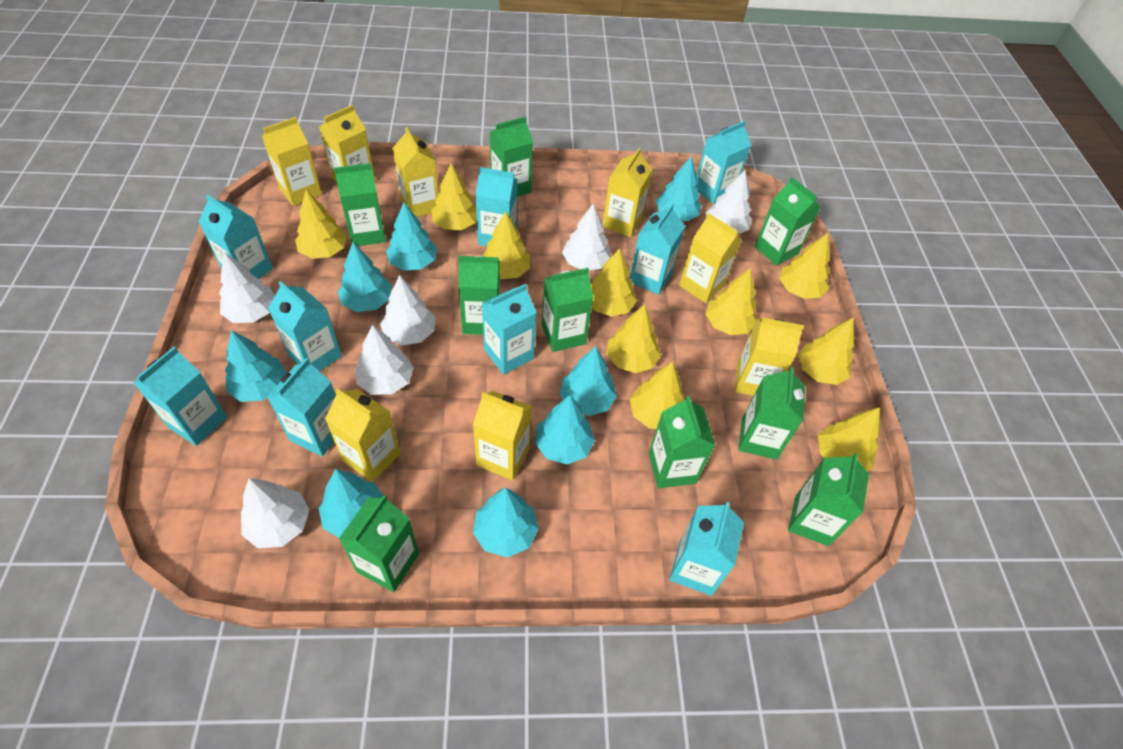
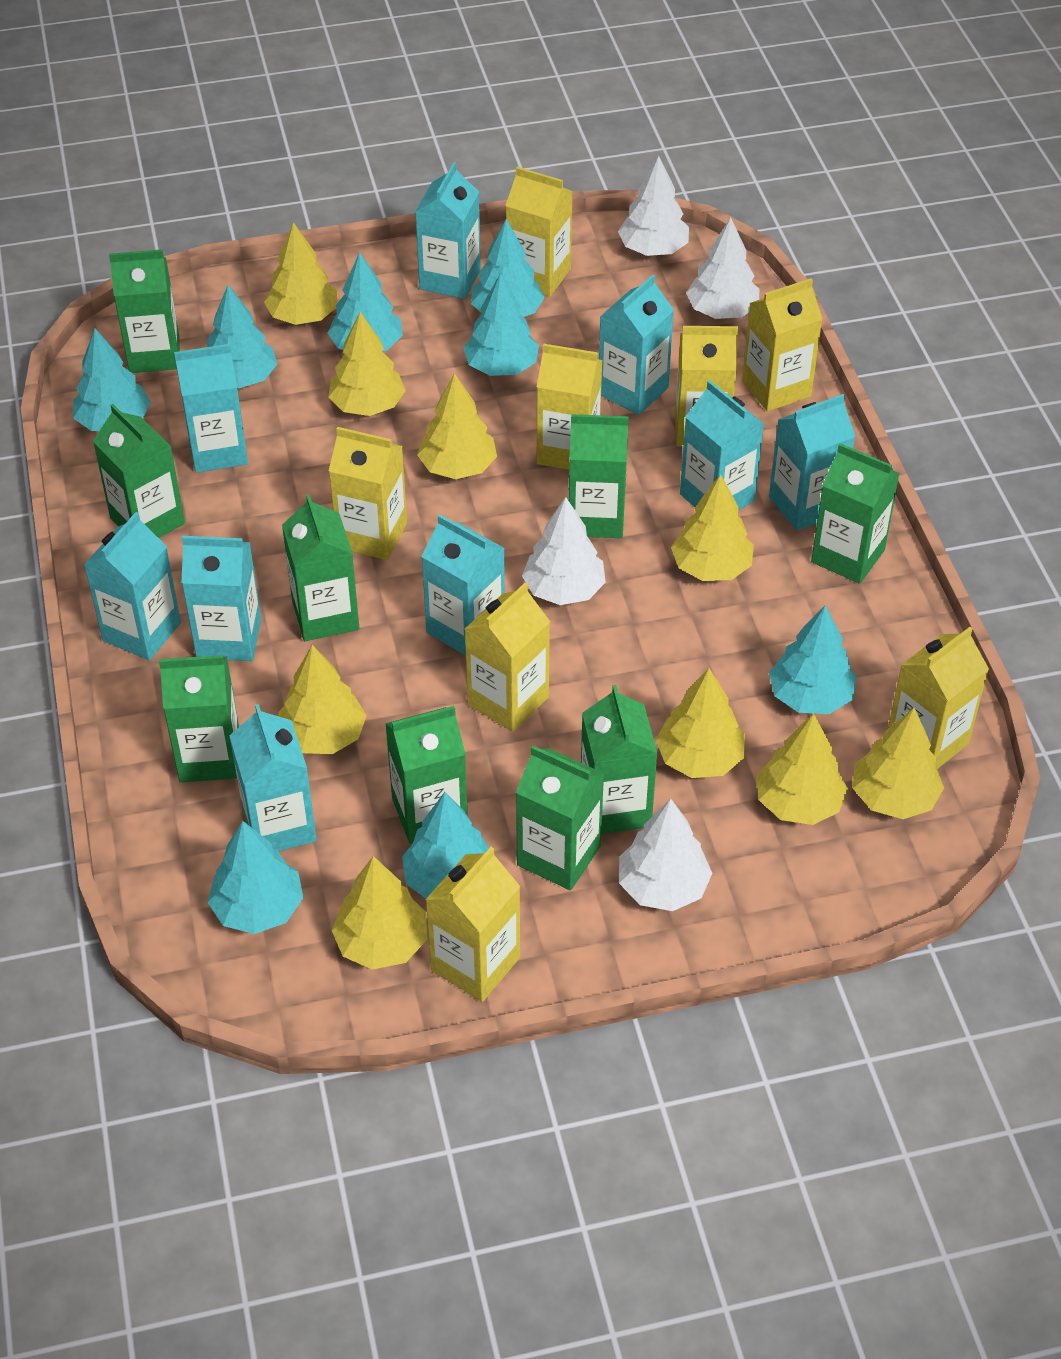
white tree: [219,252,275,323] [241,478,309,548] [355,325,414,395] [380,275,435,345] [562,204,611,270] [706,170,752,234] = 6 -> [522,497,606,605] [618,156,689,256] [619,798,712,911] [686,218,759,319] = 4
yellow tree: [295,190,347,259] [431,163,477,230] [483,211,530,279] [591,248,637,317] [607,304,661,373] [630,361,684,429] [705,268,757,335] [779,233,830,299] [798,318,854,385] [818,407,880,471] = 10 -> [264,222,337,325] [278,645,367,754] [328,312,406,416] [331,856,427,970] [417,373,497,479] [656,668,745,778] [671,474,754,581] [757,713,848,825] [853,708,944,819] = 9

